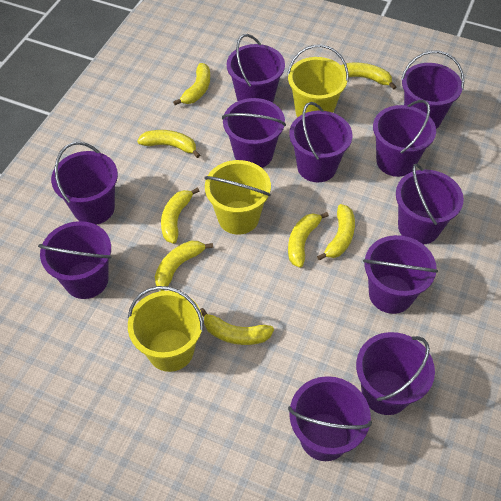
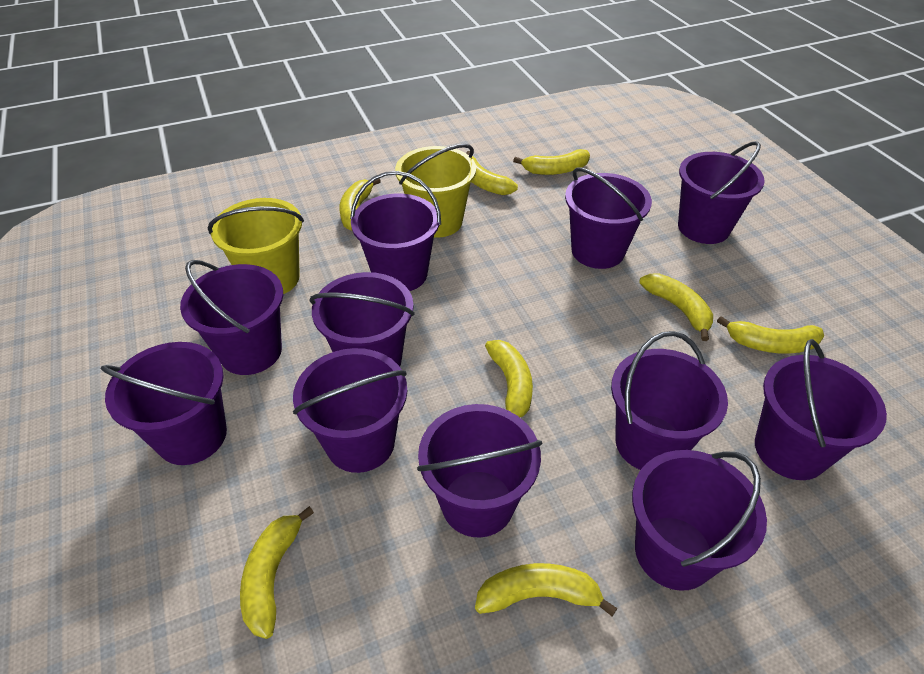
yellow bucket: [128,286,204,372] [204,160,271,235] [287,44,349,117] = 3 -> [208,198,304,294] [395,144,476,238] = 2

